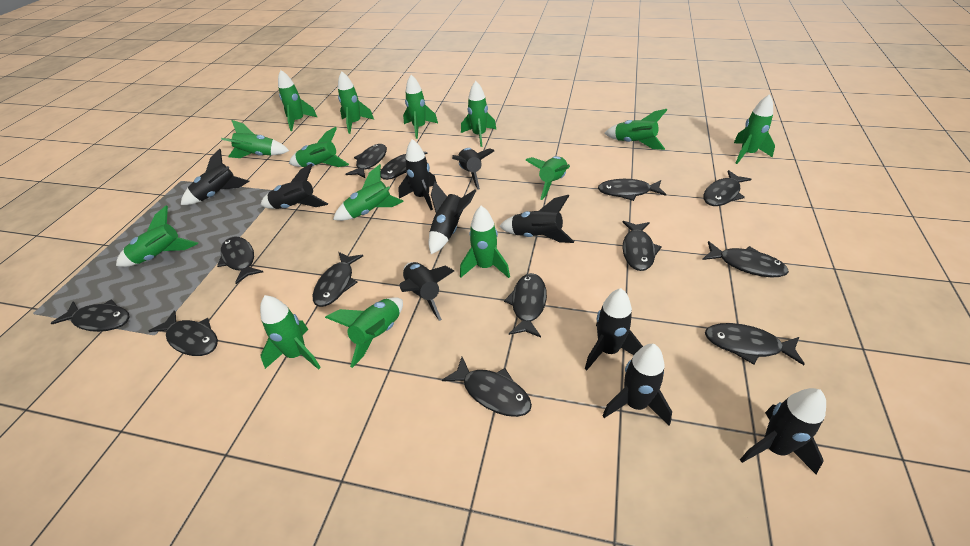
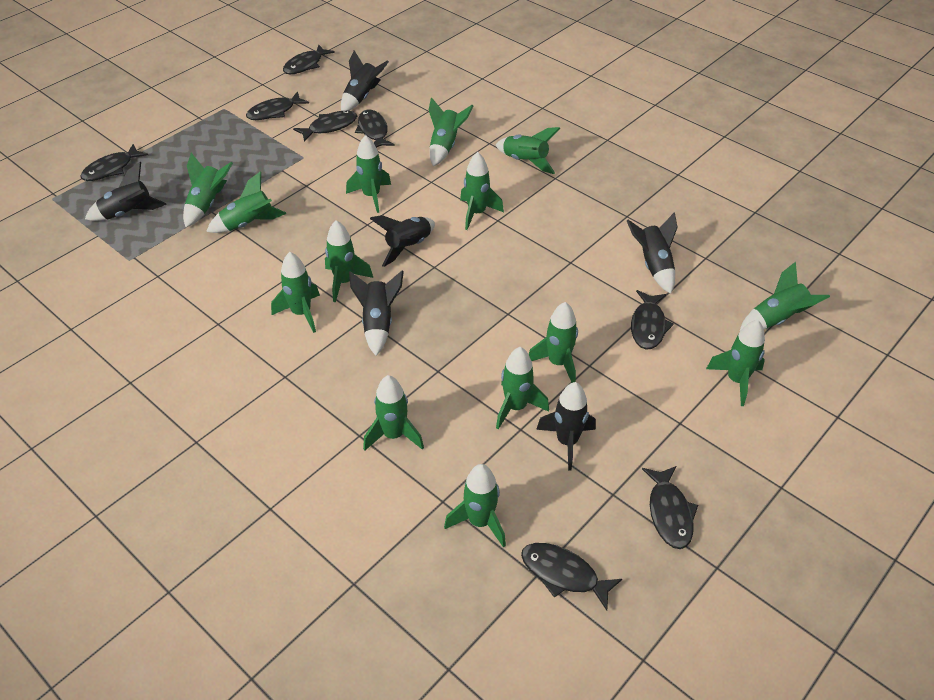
black fish: [51,299,130,332] [149,310,218,356] [217,236,263,284] [313,252,363,307] [346,144,387,178] [381,152,428,180] [442,357,532,417] [504,273,547,337] [598,179,666,201] [622,221,662,271] [702,241,789,277] [703,170,751,206] [705,323,805,365] = 13 -> [80,144,148,181] [246,91,309,120] [283,44,335,74] [293,111,357,142] [355,110,395,148] [521,543,622,611] [631,290,674,349] [642,466,698,549] = 8
black rocket: [181,149,250,205] [261,164,328,209] [398,139,437,210] [399,262,454,321] [429,182,477,254] [452,148,494,190] [499,195,574,243] [585,288,643,370] [602,344,672,426] [740,388,826,474] = 10 -> [85,162,167,221] [341,50,389,111] [349,270,404,356] [370,215,435,267] [536,382,596,470] [627,212,678,294] = 6

